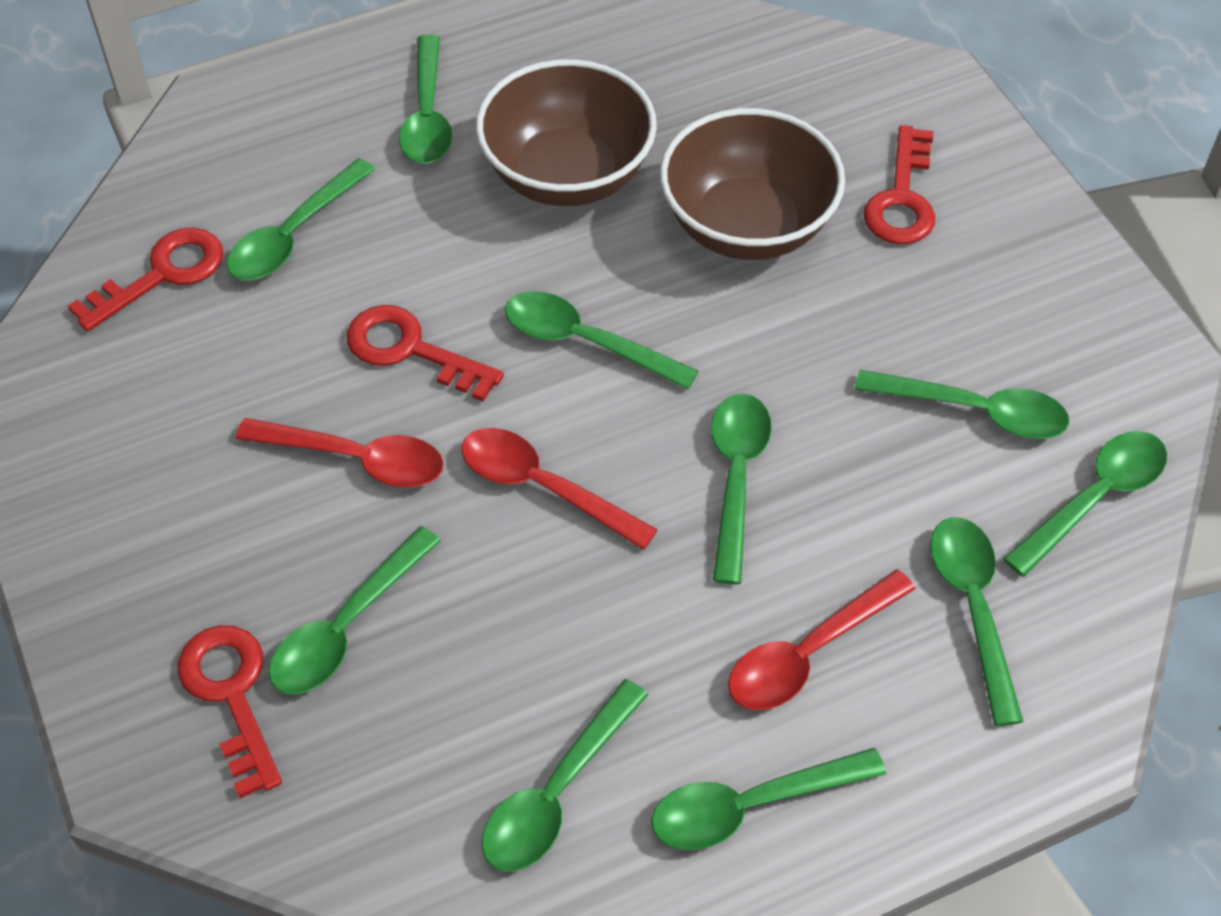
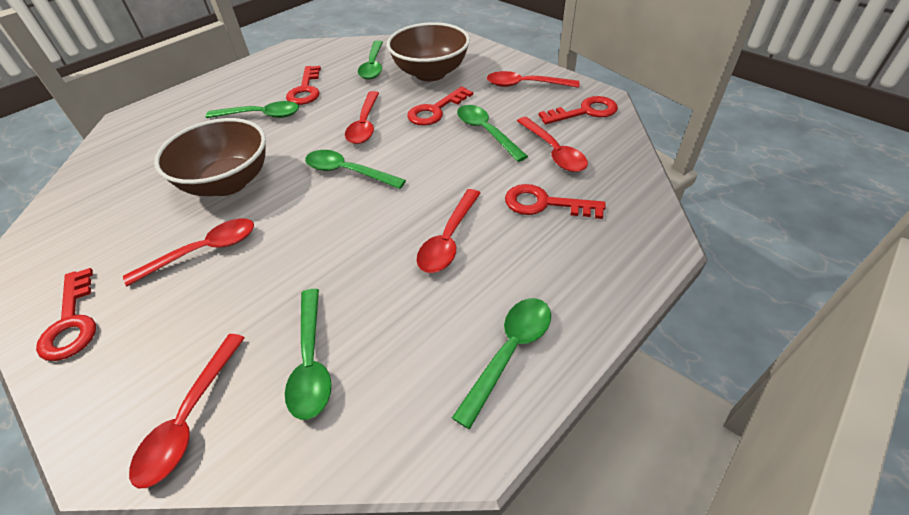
green spoon: [227,158,375,280] [269,526,441,694] [399,35,452,164] [482,679,648,872] [505,291,698,390] [651,748,886,850] [711,394,771,584] [855,369,1069,439] [930,517,1023,726] [1003,431,1167,577] = 10 -> [206,101,299,118] [285,289,332,420] [305,150,406,189] [358,41,383,80] [452,298,551,429] [457,105,528,162] = 6
red key: [68,227,223,332] [178,625,282,798] [347,305,504,401] [864,125,935,244] = 4 -> [36,268,96,361] [286,66,321,105] [407,86,473,126] [505,184,606,219] [539,96,618,124] = 5
red spoon: [236,418,444,488] [462,428,658,550] [728,570,915,710] = 3 -> [123,218,254,286] [129,334,245,488] [345,91,379,144] [416,189,481,273] [487,71,580,88] [517,117,588,172] = 6

